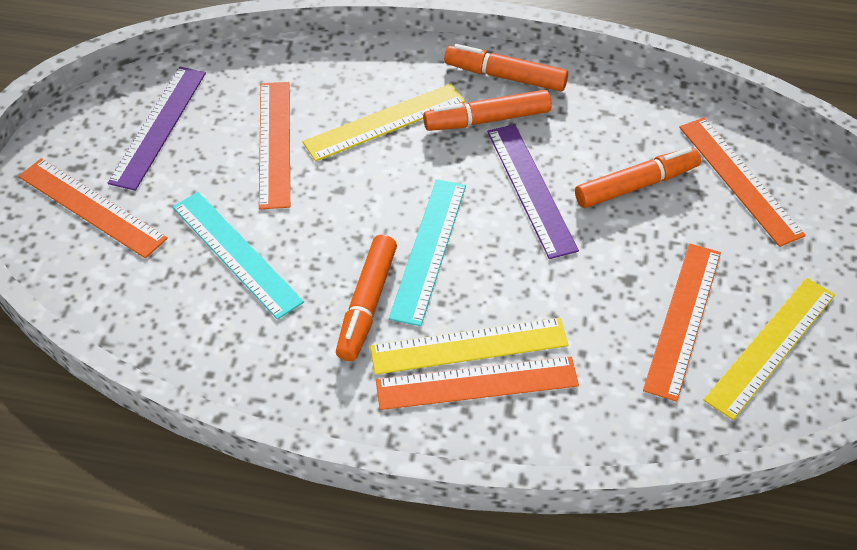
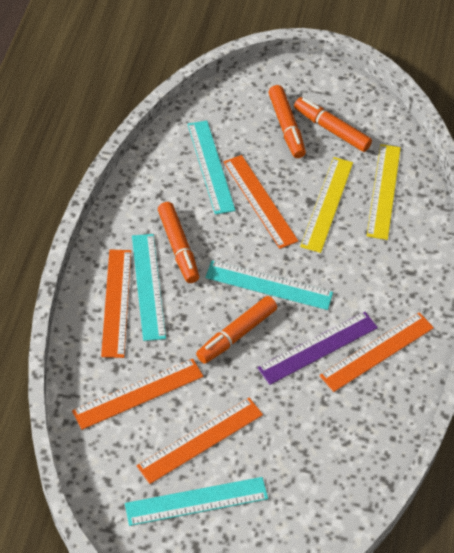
purple ruler: [108,67,206,191] [487,124,579,259] = 2 -> [257,312,378,385] = 1
turquoise ruler: [173,192,304,320] [389,179,466,326] = 2 -> [125,477,268,526] [132,234,166,341] [188,121,235,215] [205,261,333,310] = 4
yellow ruler: [303,84,465,161] [370,318,569,375] [703,278,835,420] = 3 -> [300,157,353,253] [367,144,401,240] = 2

